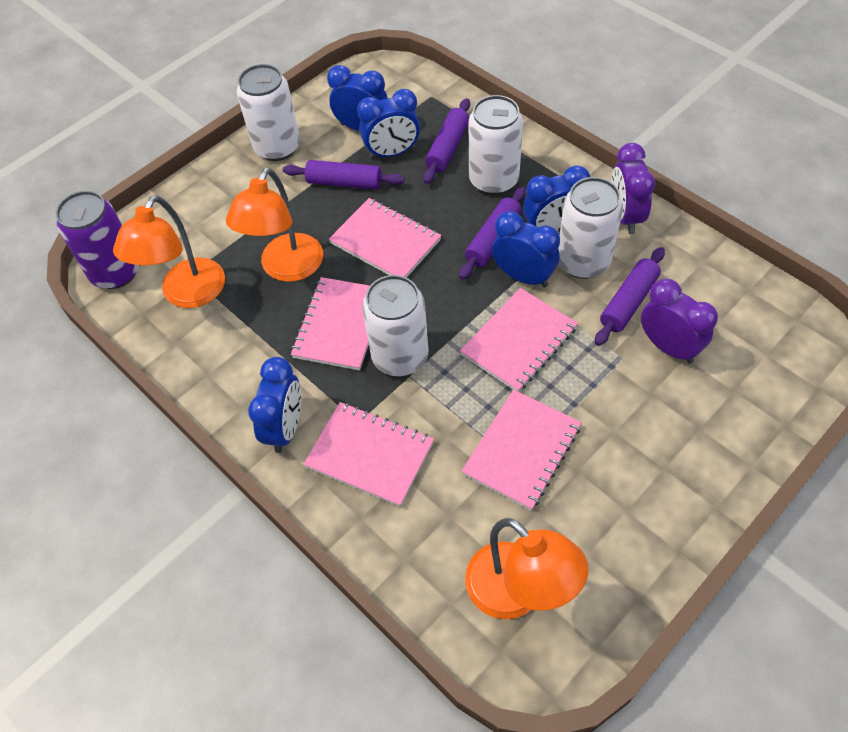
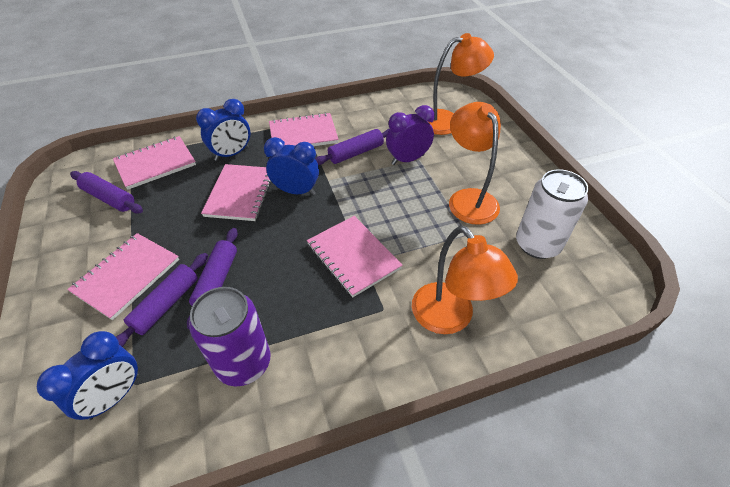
blue clock: [248,357,301,453] [327,65,388,131] [357,89,420,159] [492,211,560,287] [523,165,591,234] = 5 -> [37,331,139,420] [196,99,250,161] [264,137,319,195] = 3
purple clock: [611,143,655,234] [641,279,718,363] = 2 -> [386,105,435,165] = 1
white can: [237,64,300,161] [362,275,428,376] [469,95,523,195] [558,177,623,279] = 4 -> [516,169,589,259] = 1

